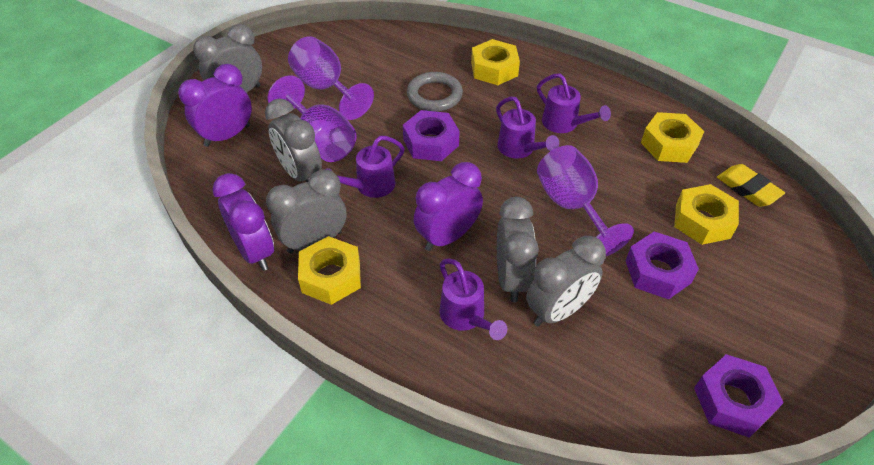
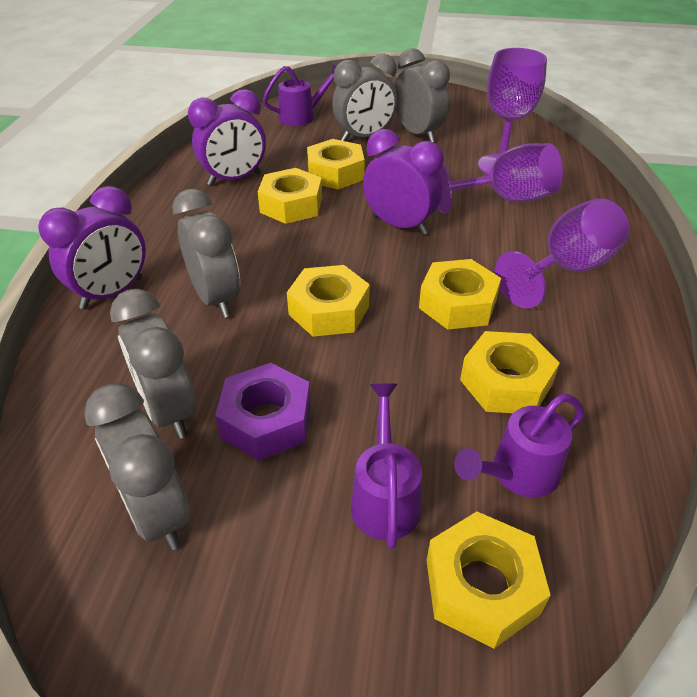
grey ring: [407,72,463,112] = 1 -> none = 0
purple nut: [403,110,460,161] [626,232,699,300] [694,354,784,438] = 3 -> [215,363,311,460] = 1
purple watering can: [325,136,405,198] [440,259,507,340] [496,96,559,158] [537,73,611,133] = 4 -> [263,64,336,126] [351,384,422,549] [454,394,585,497] = 3
yellow eraser: [717,164,785,207] = 1 -> none = 0
yellow nut: [298,236,361,305] [471,39,520,85] [641,112,704,163] [674,184,739,245] = 4 -> [258,168,322,224] [287,265,370,337] [307,139,365,190] [419,259,501,330] [426,511,551,649] [460,331,560,413] = 6

